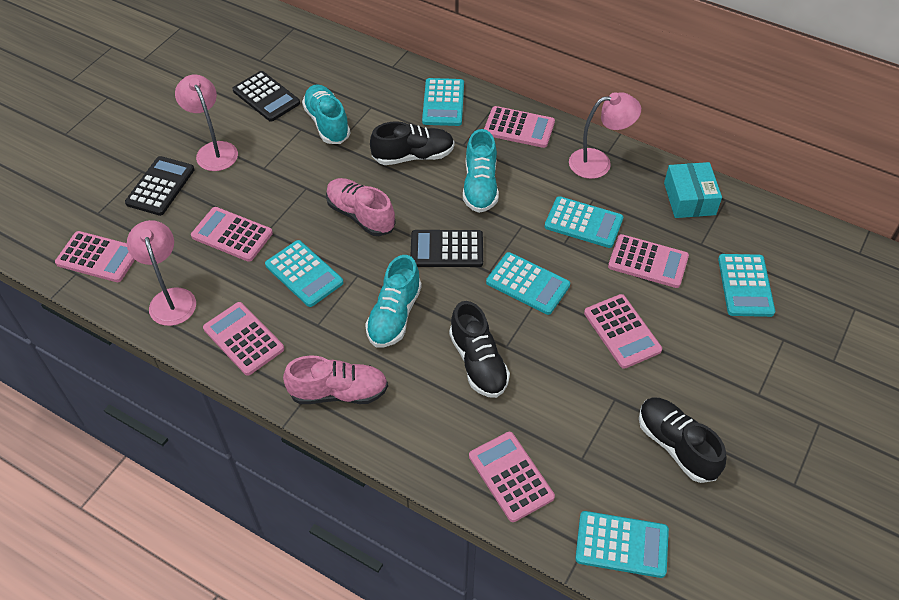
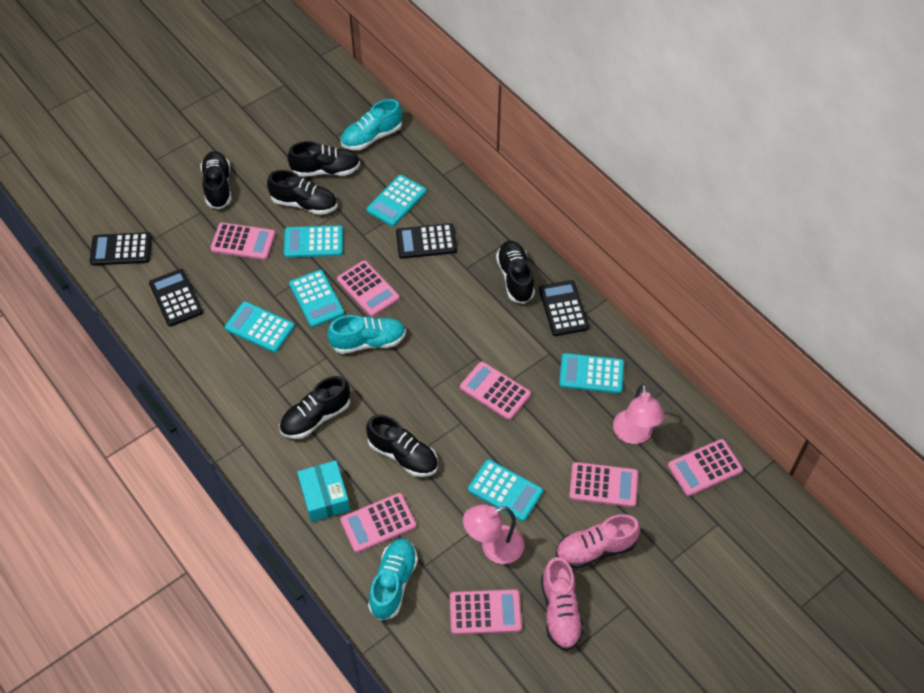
black calculator: [125,156,194,216] [232,71,300,122] [411,230,483,267] = 3 -> [90,232,152,266] [149,269,203,327] [396,223,457,259] [539,280,589,336] = 4
black shoe: [370,121,454,165] [449,301,510,398] [639,397,727,483] = 3 -> [201,151,231,209] [267,170,337,215] [279,376,350,439] [287,141,360,177] [366,415,438,477] [496,241,535,304] = 6
pink lamp: [127,220,196,326] [175,74,238,171] [569,92,641,179] = 3 -> [463,504,524,564] [613,384,665,444] = 2

